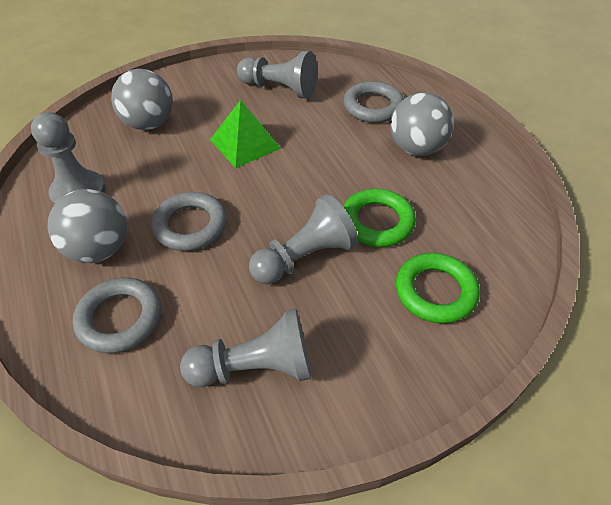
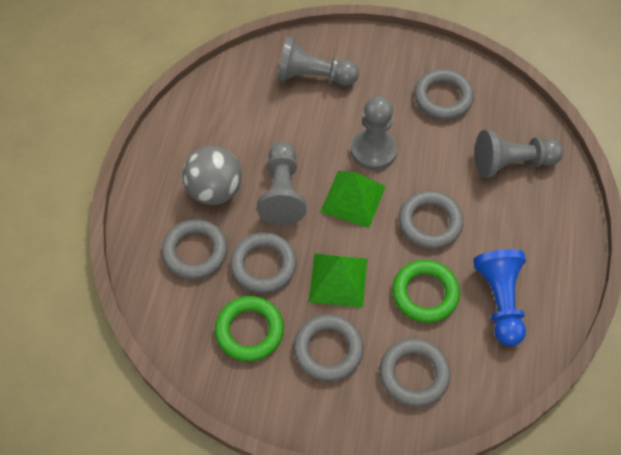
blue pawn: none = 0 -> [473,249,526,346] = 1
green pyramid: [210,100,281,168] = 1 -> [309,254,367,308] [320,171,386,228] = 2
grey ball: [48,189,127,263] [111,69,173,130] [390,92,454,156] = 3 -> [182,146,242,205] = 1
grey ring: [73,277,161,353] [151,192,227,251] [344,81,404,123] = 3 -> [162,219,228,279] [230,232,297,293] [294,314,363,381] [379,338,451,407] [399,191,463,249] [414,69,474,120] = 6

